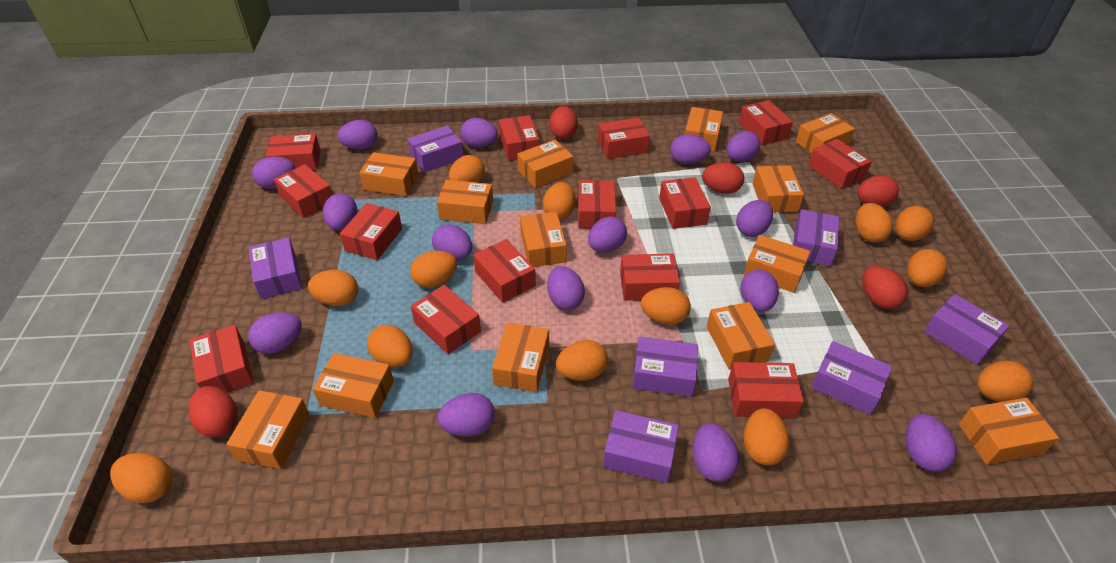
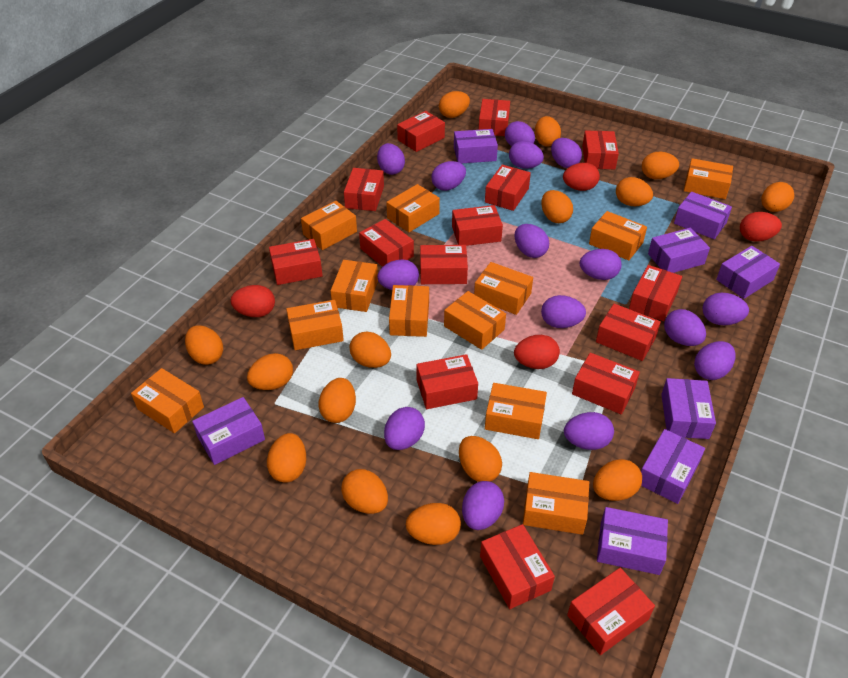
orange box: [226,390,310,469] [313,353,394,418] [359,152,418,196] [437,180,493,224] [492,323,549,392] [517,140,574,188] [520,212,567,267] [685,107,723,152] [707,302,775,370] [744,235,810,293] [752,165,804,213] [796,113,855,153] [959,398,1059,465] = 13 -> [131,368,204,433] [286,300,344,350] [301,201,357,250] [331,260,378,312] [386,184,440,232] [389,285,429,337] [444,291,506,350] [474,262,533,315] [485,383,547,439] [523,472,589,535] [589,211,647,261] [684,158,733,199] = 12
orange egg: [110,453,172,503] [308,270,358,306] [367,325,413,367] [410,251,457,288] [449,155,485,183] [543,182,575,220] [556,340,608,381] [641,287,691,325] [744,408,789,466] [856,203,893,243] [895,206,934,241] [907,249,948,287] [977,361,1033,402] = 13 -> [185,325,223,365] [247,353,293,390] [267,433,306,482] [318,378,356,423] [341,469,388,514] [350,332,391,368] [406,503,461,545] [439,91,470,118] [459,436,502,482] [535,116,561,147] [541,190,573,223] [593,459,642,501] [616,177,653,206] [642,152,679,179] [761,182,794,212] = 15
purple box: [249,237,302,299] [408,126,464,172] [603,410,679,483] [632,337,698,397] [793,209,839,266] [811,341,892,415] [924,294,1009,365] = 7 -> [192,397,265,465] [454,129,498,163] [597,507,668,575] [641,429,705,504] [648,228,710,273] [661,378,716,439] [674,192,732,239] [716,246,780,299] = 8
red box: [189,325,253,393] [266,133,321,170] [274,164,332,218] [340,203,402,260] [411,285,481,354] [473,239,536,303] [499,115,540,161] [578,180,616,229] [598,118,650,159] [620,254,680,301] [659,177,711,229] [728,362,804,418] [739,100,793,145] [808,139,872,189] = 14 -> [269,239,323,285] [344,168,384,211] [359,219,414,267] [397,111,445,152] [416,354,478,409] [420,245,468,284] [452,205,503,246] [478,99,510,136] [480,524,555,609] [485,165,531,211] [567,568,655,655] [572,353,640,414] [582,130,619,169] [596,304,661,361] [629,265,682,321] = 15
red egg: [189,386,238,437] [549,106,578,139] [702,162,744,194] [857,175,899,207] [862,266,908,309] = 5 -> [231,285,275,317] [514,335,560,369] [563,163,600,191] [740,212,782,241] = 4

